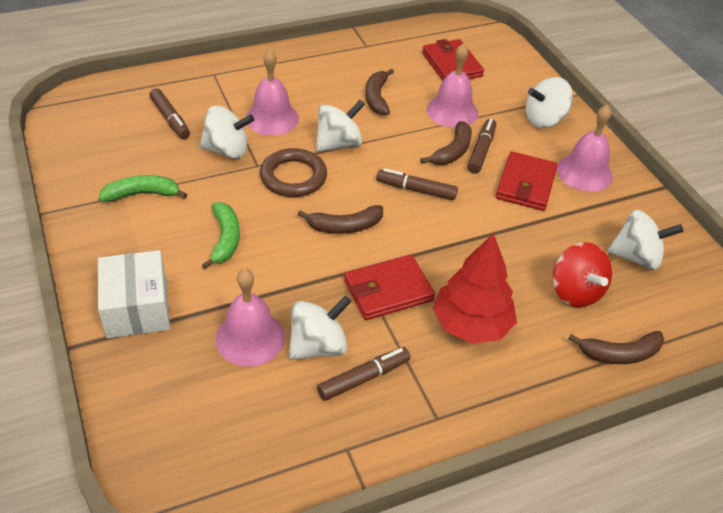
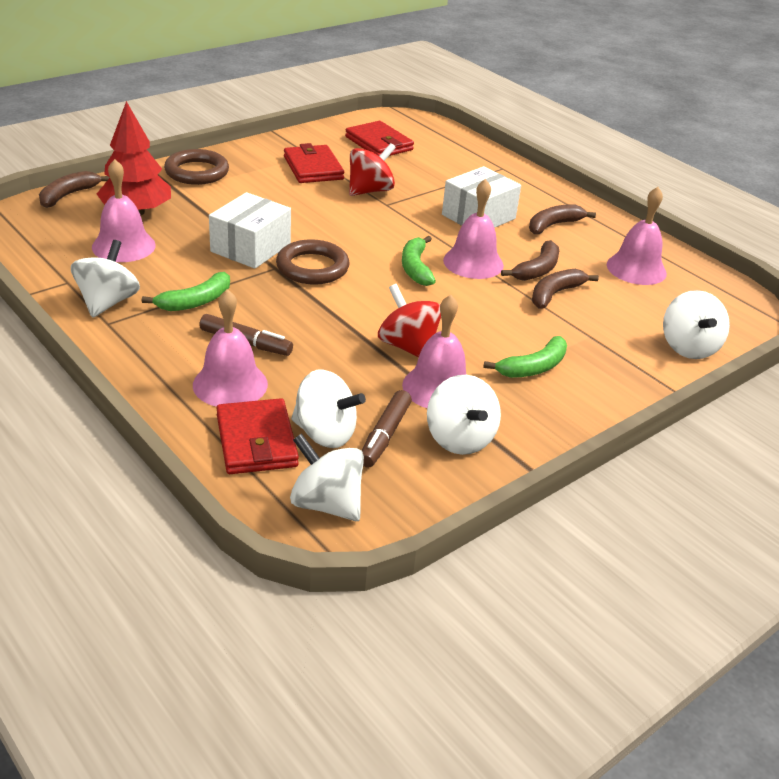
brown marker: [149,88,190,139] [317,347,410,401] [376,168,458,200] [468,119,496,173] = 4 -> [199,314,293,356] [362,390,412,468] = 2
brown ring: [260,148,327,197] = 1 -> [164,149,229,185] [276,239,349,285] = 2
green banana: [99,175,188,202] [202,202,240,269] = 2 -> [142,272,230,311] [402,236,436,286] [483,336,567,378] = 3
pink bell: [216,269,285,367] [246,49,299,136] [427,43,478,128] [557,105,613,192] = 4 -> [92,159,156,262] [193,289,268,407] [402,294,467,408] [443,179,504,279] [607,187,667,285] = 5
red spinning top: [553,242,612,308] = 1 -> [349,143,396,196] [378,284,441,357] = 2
white box: [98,250,170,338] = 1 -> [209,192,291,269] [442,166,521,228] = 2

